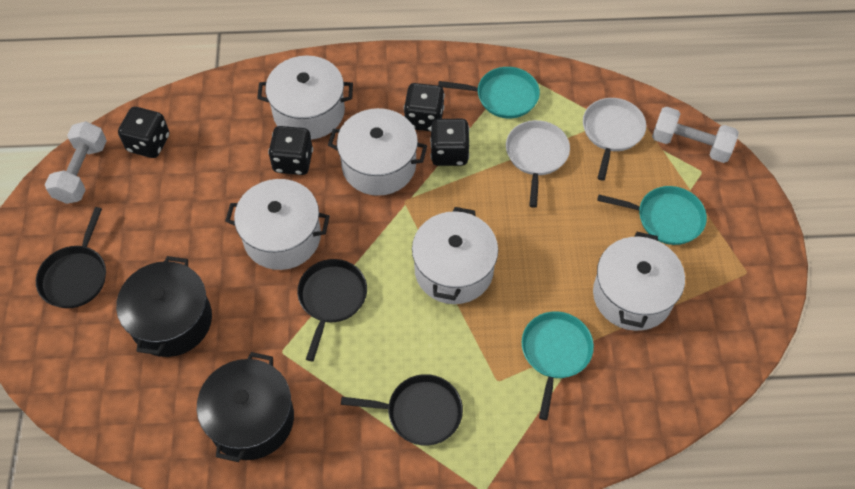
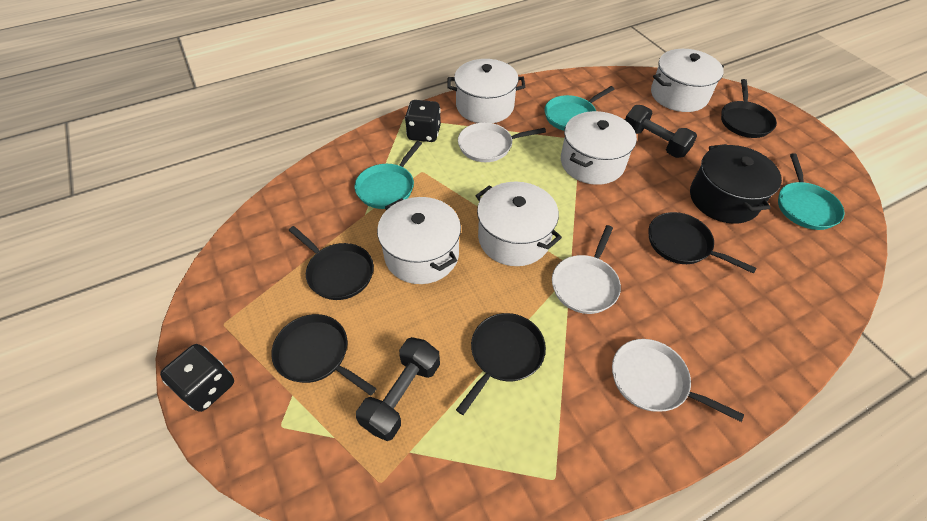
black dice: [118,107,169,158] [268,126,313,175] [404,83,445,131] [430,119,469,166] = 4 -> [160,344,234,412] [405,100,441,142] = 2
black dumbbell: none = 0 -> [356,337,440,441] [625,105,697,158] = 2
black pan: [36,207,106,308] [297,259,367,361] [341,374,463,445] = 3 -> [271,314,377,396] [289,226,374,300] [456,313,546,415] [648,212,757,274] [721,79,777,138] = 5
black pot: [116,256,212,357] [197,352,294,462] = 2 -> [690,144,782,224] = 1
white dumbbell: [45,121,107,204] [652,107,739,163] = 2 -> none = 0
white pan: [506,120,570,208] [583,98,646,181] = 2 -> [458,123,546,162] [552,225,621,314] [612,339,744,422] = 3

